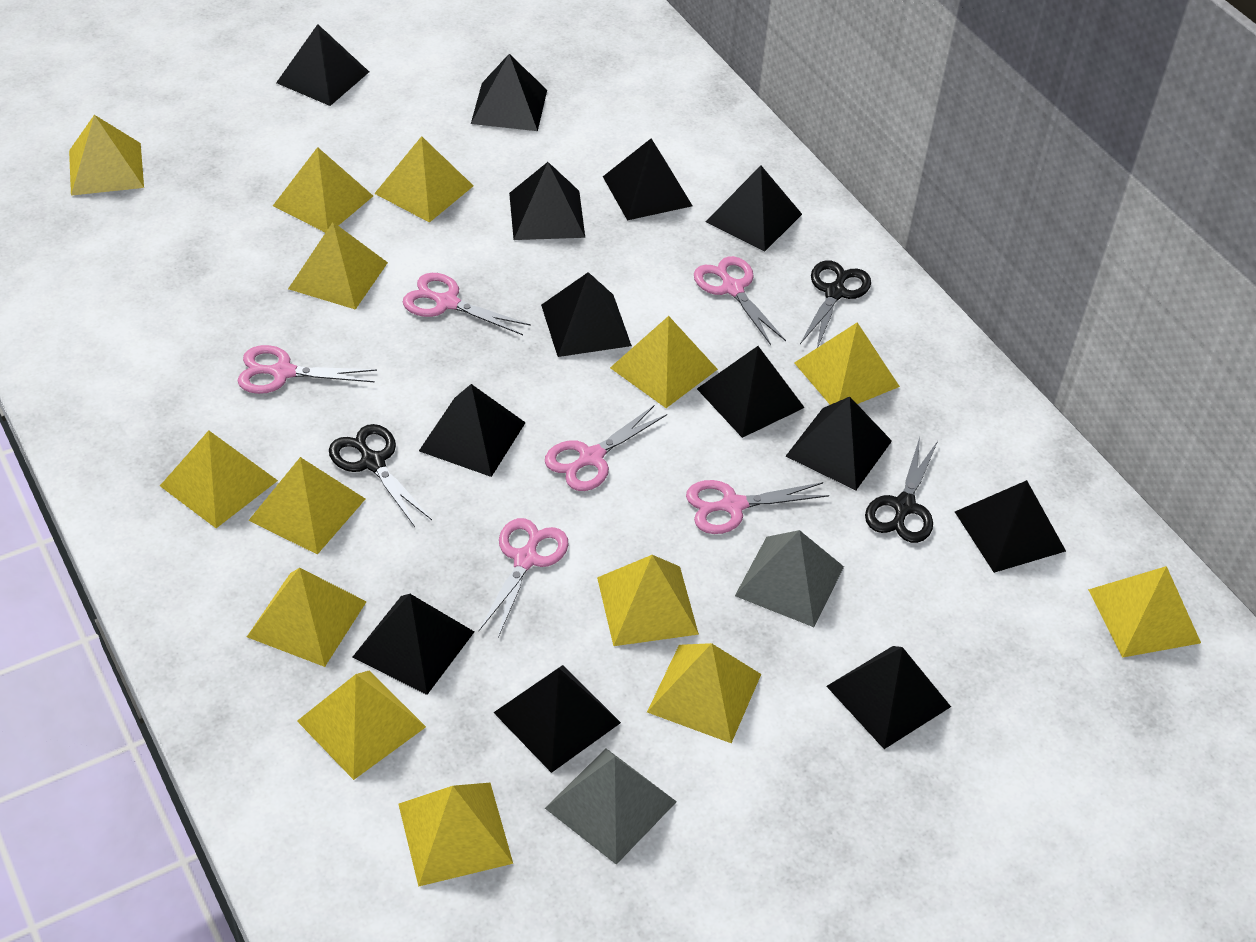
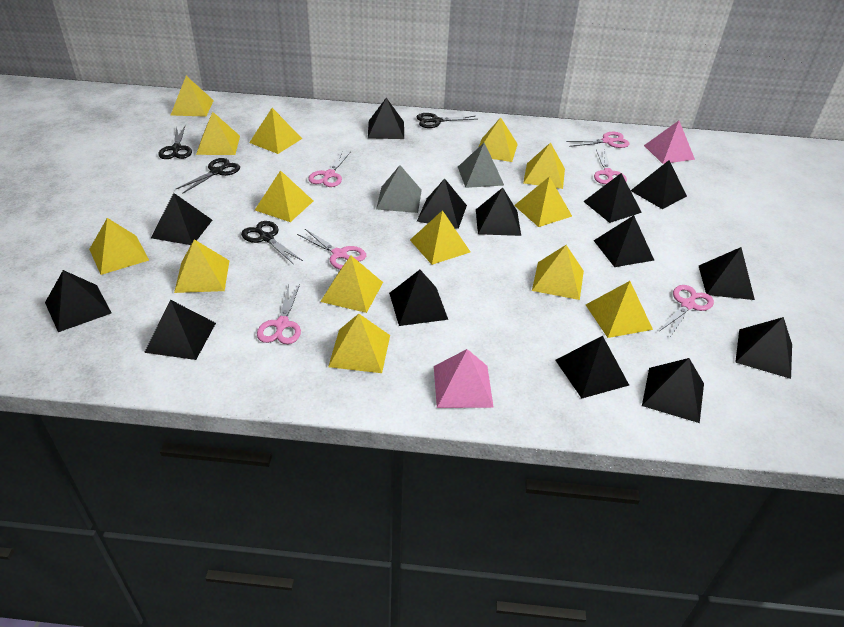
black pyramid: [276,24,369,106] [352,594,474,695] [419,384,526,477] [471,54,547,131] [493,665,621,773] [509,162,585,240] [541,272,632,357] [603,138,692,220] [697,346,805,438] [706,166,802,251] [786,397,892,490] [826,646,951,749] [955,480,1066,573] = 13 -> [45,270,112,332] [144,300,216,360] [151,193,212,245] [368,98,404,139] [389,270,448,326] [417,178,467,229] [476,188,521,236] [555,336,629,398] [583,173,642,223] [594,215,654,267] [630,160,687,209] [642,358,704,423] [699,247,755,300] [735,317,792,379] = 14
black scissors: [329,424,432,527] [800,260,871,348] [865,437,938,543] = 3 -> [158,126,192,159] [176,158,240,194] [241,221,303,264] [416,113,476,128] = 4
pink pyramid: none = 0 -> [434,349,494,408] [644,121,695,164] = 2

